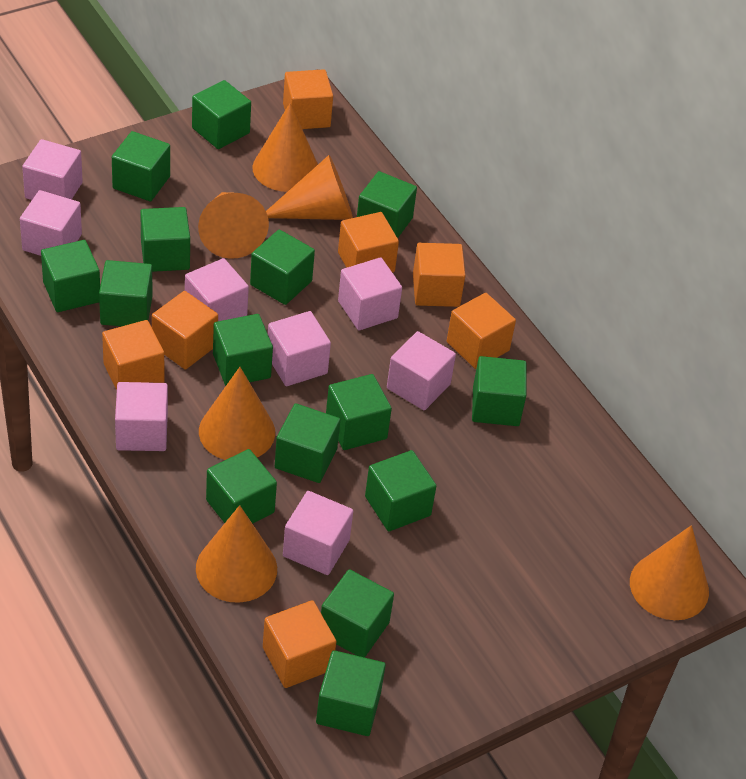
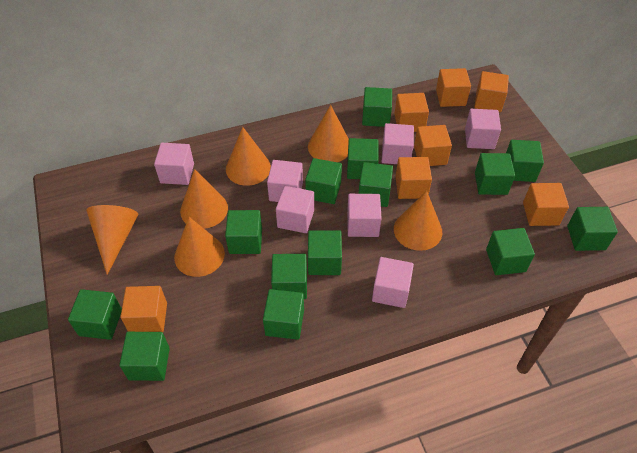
green cube: [41,240,100,312] [99,260,153,326] [112,131,170,201] [140,207,190,272] [192,80,251,149] [206,449,277,524] [213,314,273,386] [250,229,315,305] [275,403,340,483] [316,650,386,736] [321,569,394,658] [326,374,392,450] [357,171,417,238] [365,450,436,531] [472,356,526,426] = 15 -> [68,289,122,340] [119,332,170,381] [225,210,262,254] [263,289,304,340] [271,254,307,299] [305,158,342,204] [308,230,342,275] [347,138,379,179] [359,162,393,207] [362,87,392,127] [475,153,515,195] [486,228,535,275] [506,140,544,182] [567,207,618,251] = 14
pink cube: [20,190,82,256] [22,139,83,200] [115,382,168,451] [185,258,249,321] [268,311,331,386] [283,491,353,575] [338,257,402,330] [387,331,456,410] = 8 -> [154,143,194,185] [267,160,303,202] [276,186,314,233] [347,194,382,237] [372,257,414,308] [382,123,414,164] [465,109,501,149] = 7

